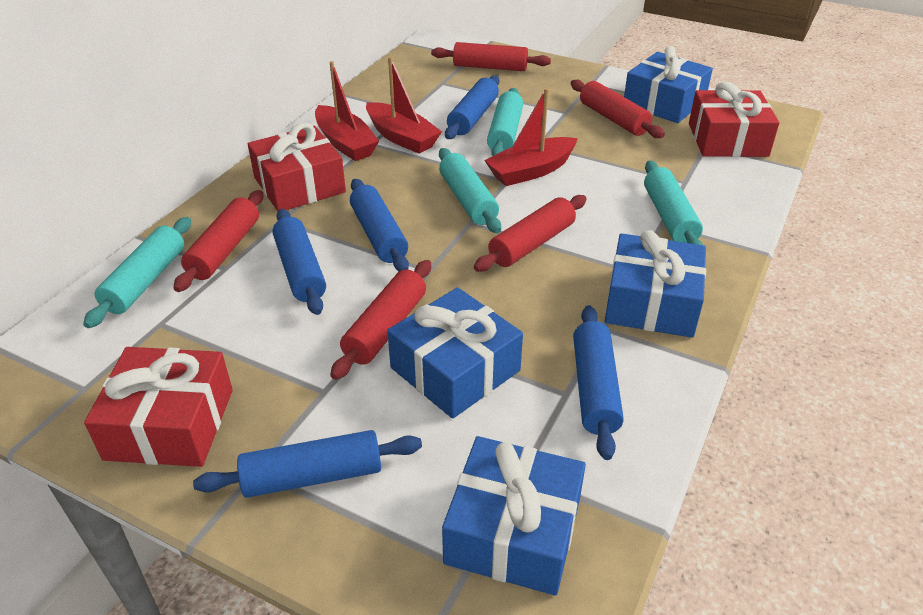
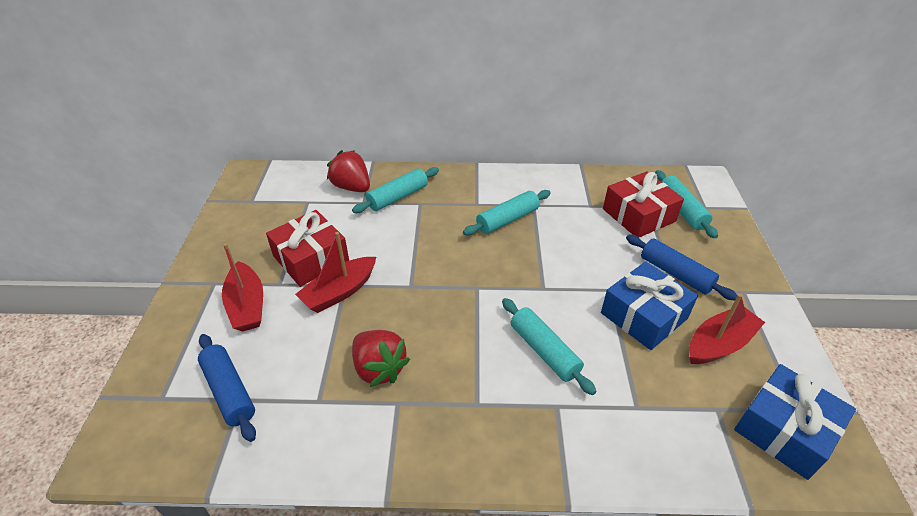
blue gift: [387,287,523,419] [442,436,586,596] [605,230,706,338] [624,46,713,123] = 4 -> [601,261,698,350] [734,364,856,480] = 2
blue rolling pin: [193,430,422,498] [272,209,326,315] [350,179,409,271] [445,75,500,139] [573,305,624,460] = 5 -> [198,334,256,442] [626,234,737,301] = 2
red gift: [84,347,233,467] [248,123,346,212] [689,81,779,157] = 3 -> [266,210,349,287] [603,171,684,237] = 2
red rolling pin: [174,190,263,292] [330,260,431,380] [431,42,551,71] [474,195,587,272] [571,80,665,138] = 5 -> none = 0
red strawberry: none = 0 -> [327,150,370,192] [352,330,410,387] = 2

